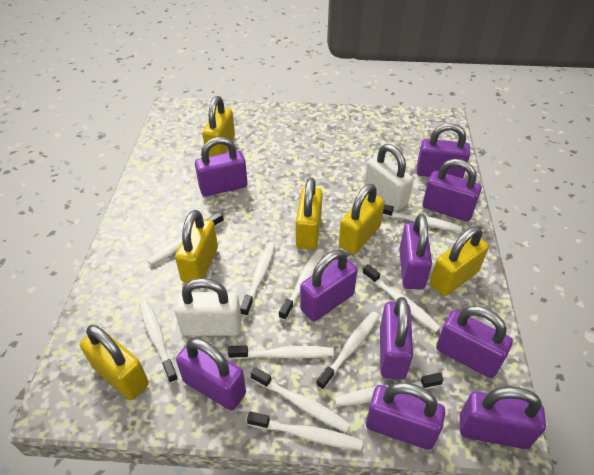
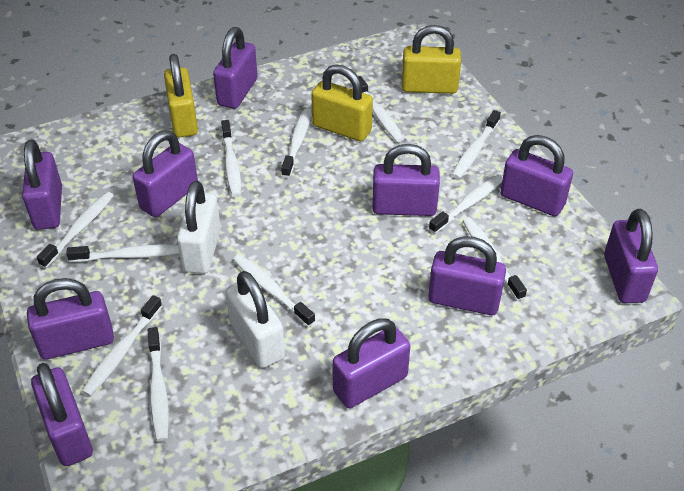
yellow padlock: [80,325,149,400] [175,210,218,283] [202,96,235,156] [296,177,323,250] [339,184,385,254] [430,226,489,296] = 6 -> [164,54,198,138] [311,64,373,141] [402,25,461,94] = 3

